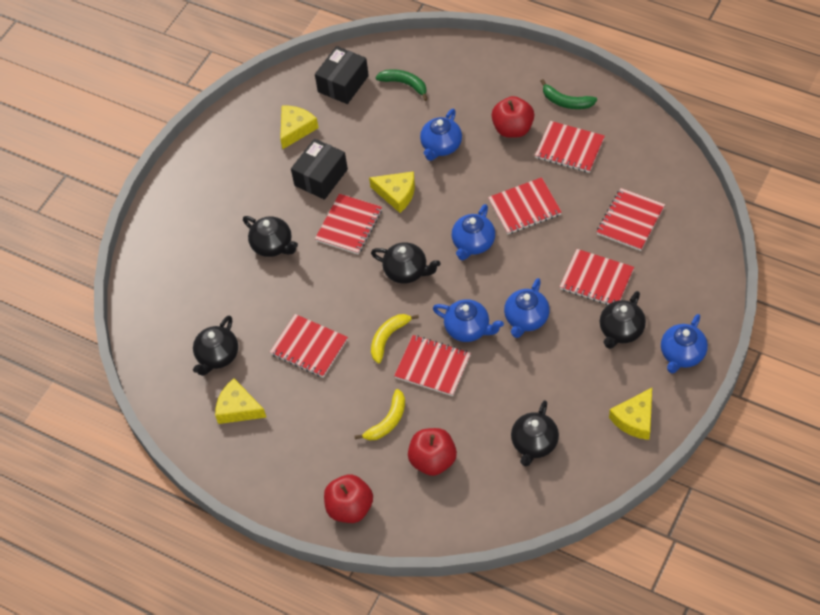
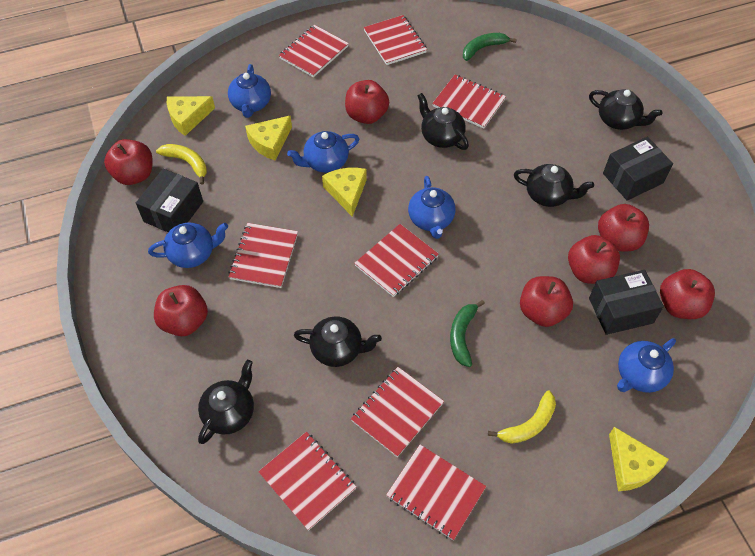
black box: [291,139,348,200] [315,46,369,104] = 2 -> [136,169,203,232] [589,270,664,335] [603,137,673,201] = 3
red apple: [324,474,373,523] [408,428,457,476] [491,96,534,138] = 3 -> [104,139,153,185] [154,285,208,336] [345,80,389,124] [520,276,573,327] [568,235,620,284] [598,204,649,252] [660,269,715,319] = 7
red notebook: [270,314,348,378] [315,194,382,254] [394,335,471,396] [488,177,562,234] [535,121,605,173] [559,249,634,305] [597,188,665,251] = 7 -> [228,223,298,288] [258,432,356,531] [279,25,349,77] [351,367,444,457] [354,224,439,297] [364,15,427,65] [386,445,486,540] [432,75,506,129] = 8

